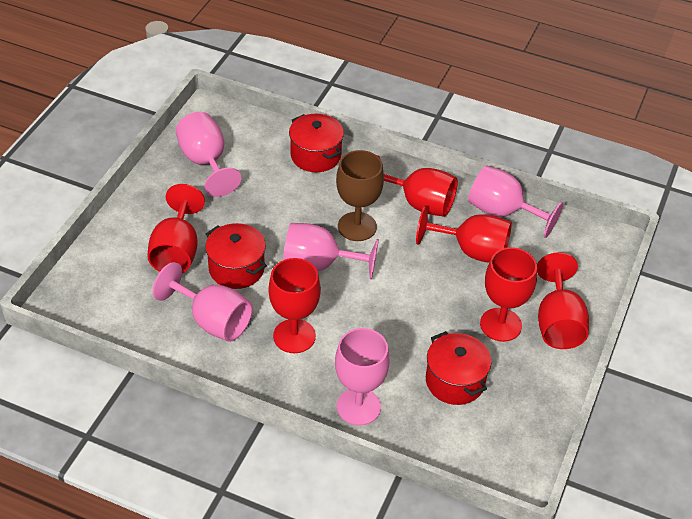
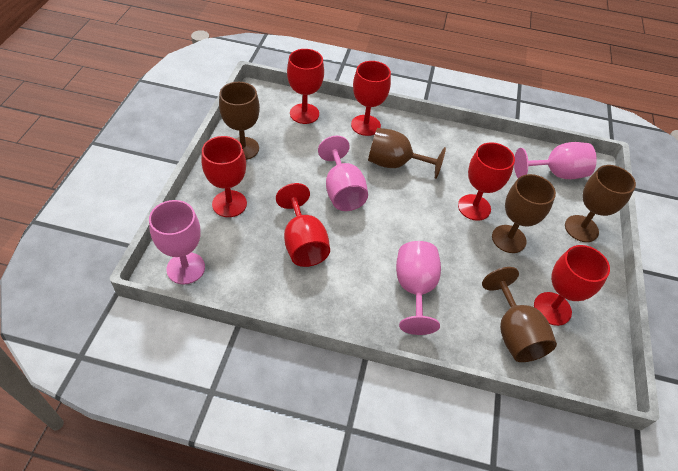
brown goblet: [336,150,384,241] = 1 -> [219,82,260,160] [368,128,446,179] [482,267,557,362] [492,174,556,253] [565,165,636,242] = 5
pink goblet: [153,262,253,342] [176,112,241,197] [283,223,379,279] [335,328,390,425] [468,165,564,238] = 5 -> [149,200,205,284] [318,136,368,211] [396,241,441,335] [514,142,597,179] = 4
red pot: [205,223,267,289] [289,114,344,172] [426,331,491,405] = 3 -> none = 0

